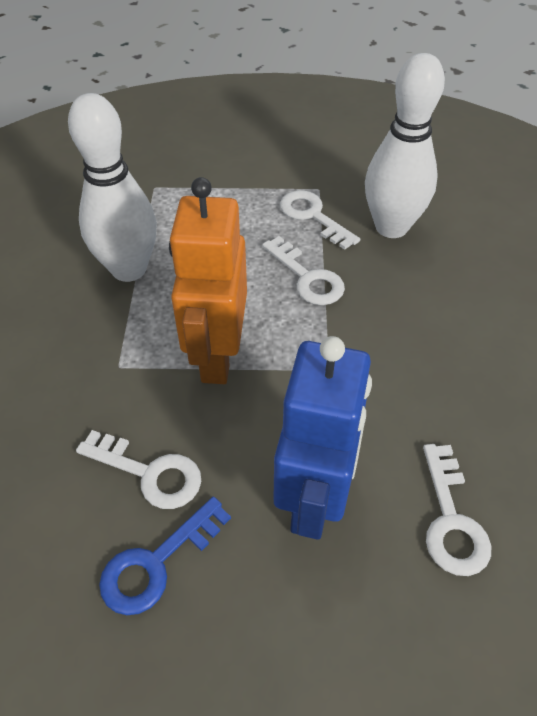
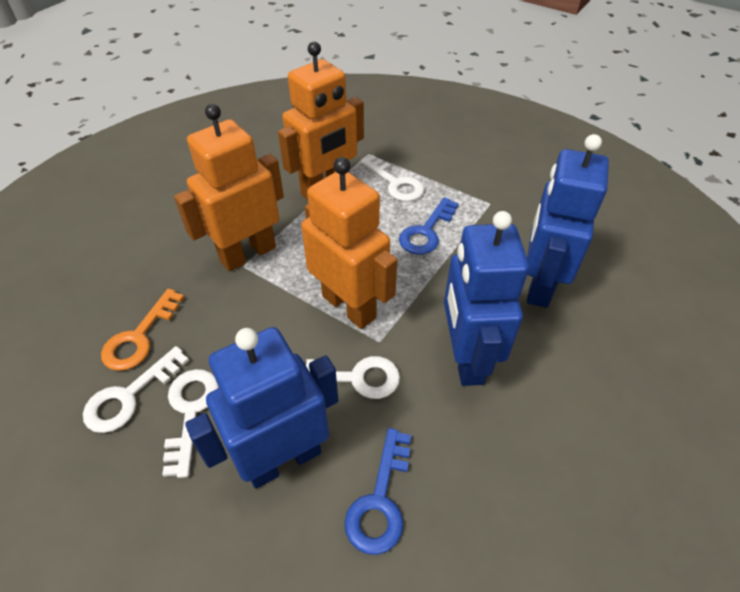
blue key: [99,497,231,615] = 1 -> [344,428,411,555] [399,197,459,255] = 2
blue robot: [274,336,372,540] = 1 -> [185,327,338,489] [444,211,529,386] [527,134,609,308] = 3
orange key: none = 0 -> [101,289,184,371] = 1
orange robot: [169,177,247,384] = 1 -> [174,104,284,272] [278,42,364,200] [301,157,397,329] = 3
white bowling pin: [68,93,157,282] [365,53,445,238] = 2 -> none = 0

